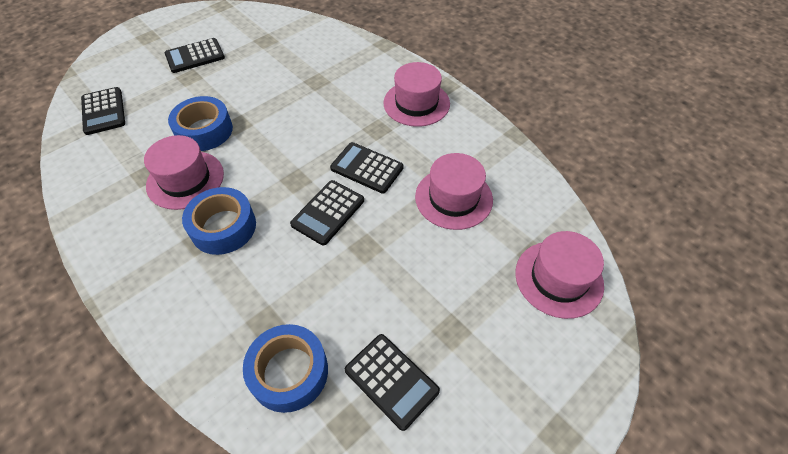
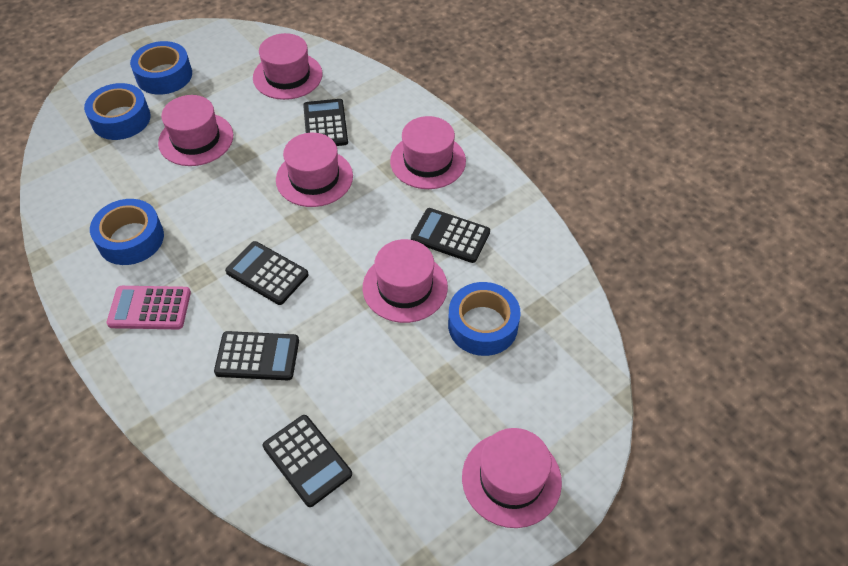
blue tape: [168,96,233,151] [182,187,256,255] [243,324,328,413] = 3 -> [84,83,151,140] [90,199,164,265] [130,41,192,95] [448,282,521,356] = 4
pink calculator: none = 0 -> [107,286,191,329] = 1
pink hat: [144,135,224,210] [383,62,450,127] [415,153,493,230] [515,231,604,319] = 4 -> [158,95,233,166] [253,33,322,100] [276,133,353,207] [363,239,448,323] [390,116,466,189] [462,428,562,528] = 6

